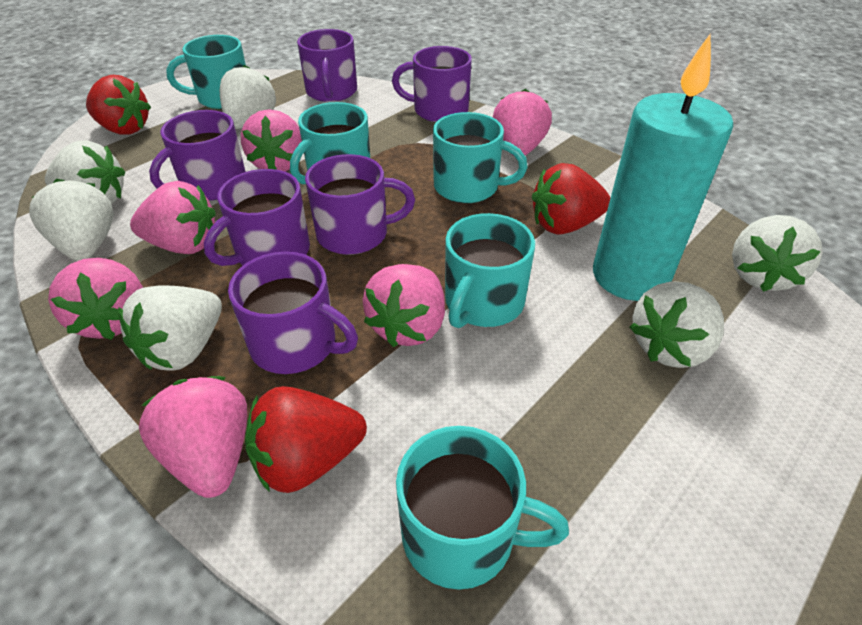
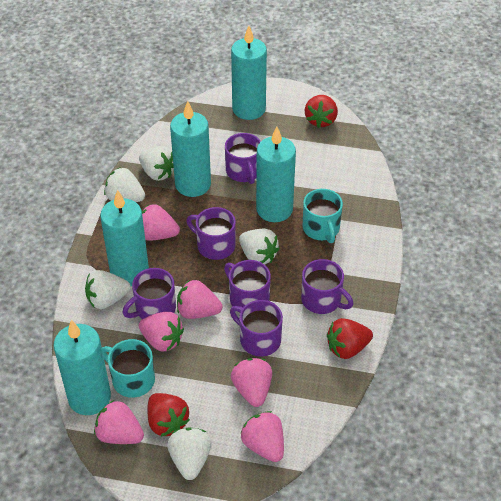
turquoise candle: [593,34,733,301] = 1 -> [53,320,111,415] [100,189,149,286] [170,101,211,197] [231,26,267,120] [256,126,296,222] = 5
turquoise mug: [166,35,246,109] [290,102,370,184] [396,426,569,590] [433,112,528,203] [445,213,535,328] = 5 -> [102,339,155,398] [303,189,343,243] = 2
white strawberry: [29,179,114,261] [45,140,125,204] [118,285,222,370] [220,65,276,129] [630,282,724,368] [732,215,823,292] = 6 -> [85,270,131,309] [104,168,145,202] [139,146,174,181] [167,427,212,480] [239,229,280,265] = 5

